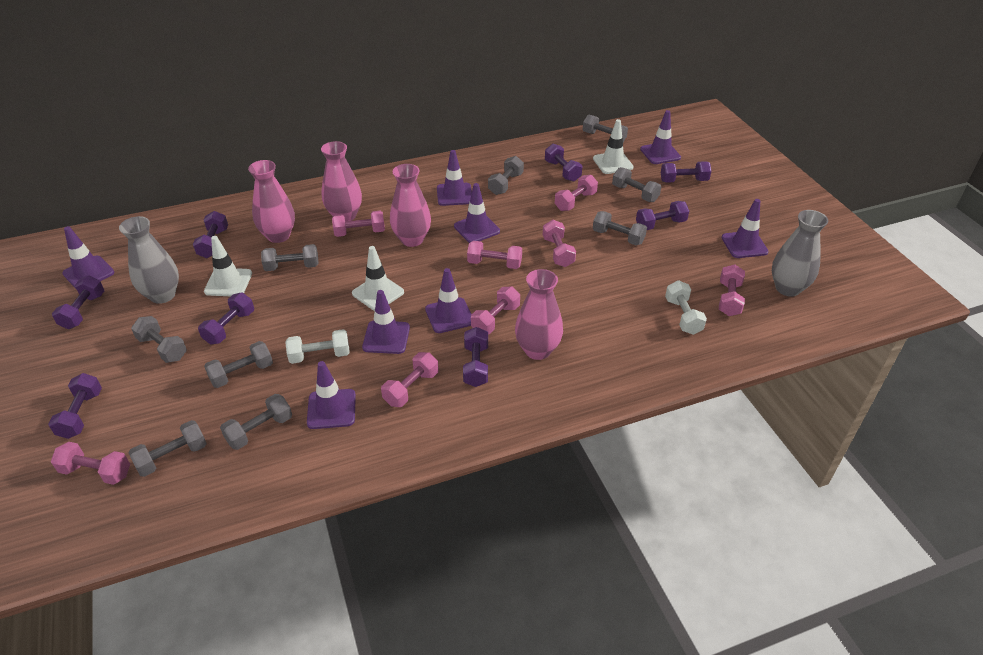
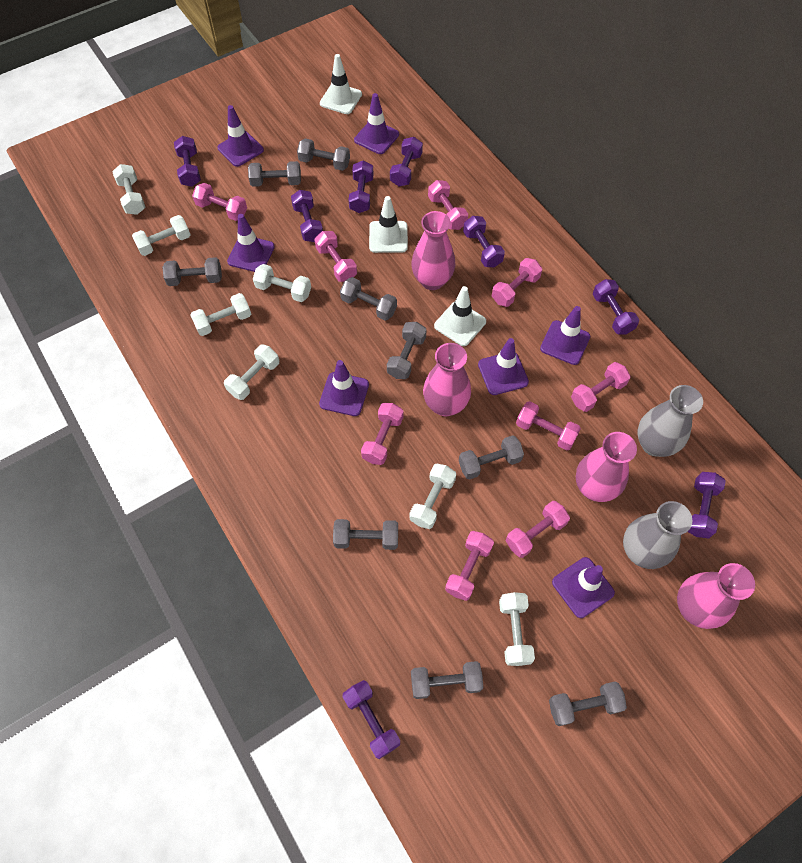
pink dumbbell: [51,442,130,485] [332,211,385,237] [381,352,439,407] [467,241,522,269] [471,287,520,334] [543,220,576,267] [555,175,598,211] [719,265,745,316] = 8 -> [192,183,247,221] [314,231,357,282] [361,403,403,465] [428,180,468,230] [445,531,494,601] [492,258,542,307] [506,501,570,558] [516,401,581,450] [571,362,631,412] = 9
purple traffic cone: [62,226,114,289] [307,361,356,429] [362,290,410,354] [425,268,472,333] [437,150,472,206] [454,183,500,243] [640,110,681,164] [721,199,769,258] = 8 -> [217,105,264,167] [227,214,275,272] [319,360,369,416] [354,93,399,154] [478,338,529,395] [540,306,590,365] [552,557,615,618] = 7
white dumbbell: [285,329,349,364] [665,280,707,335] = 2 -> [112,164,146,215] [132,215,191,256] [190,293,251,336] [224,344,279,400] [253,264,311,302] [410,464,456,529] [499,592,535,666] = 7

